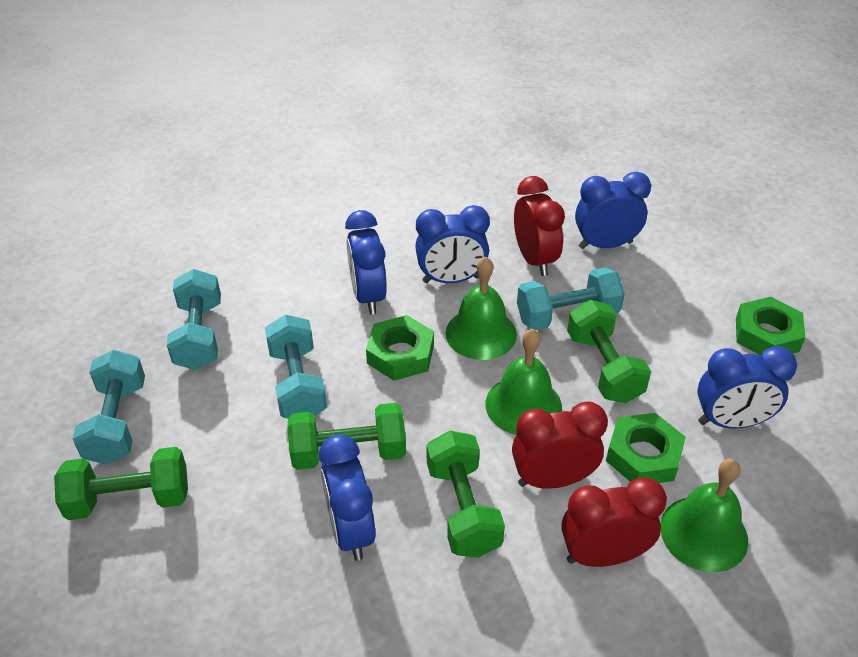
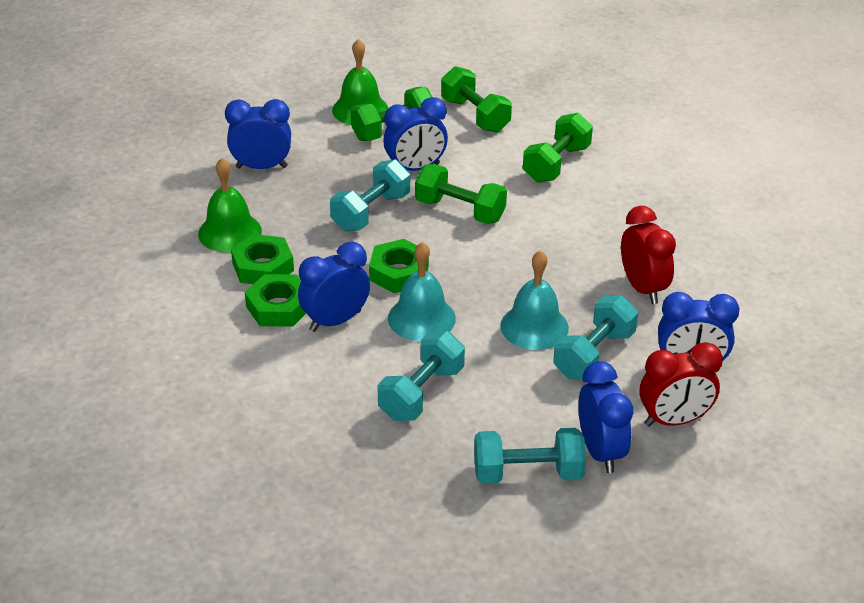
green bell: [446,256,517,360] [485,329,562,435] [661,459,748,572] = 3 -> [198,158,262,252] [332,39,388,125] = 2
red clock: [512,402,608,489] [514,176,565,276] [561,478,667,567] = 3 -> [621,206,676,304] [640,342,723,427] = 2
turquoise bell: none = 0 -> [388,242,456,341] [500,250,569,350] = 2

